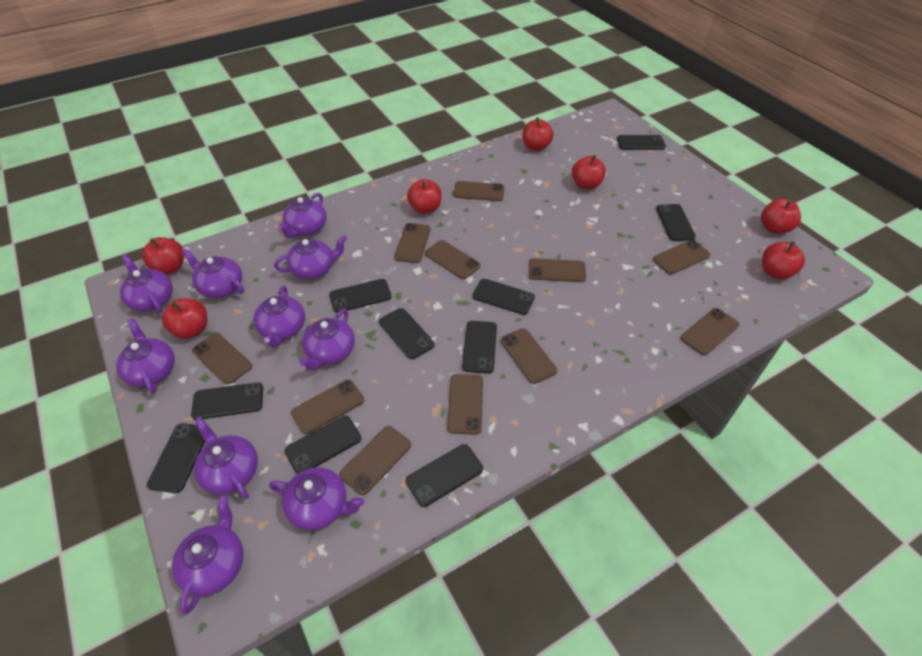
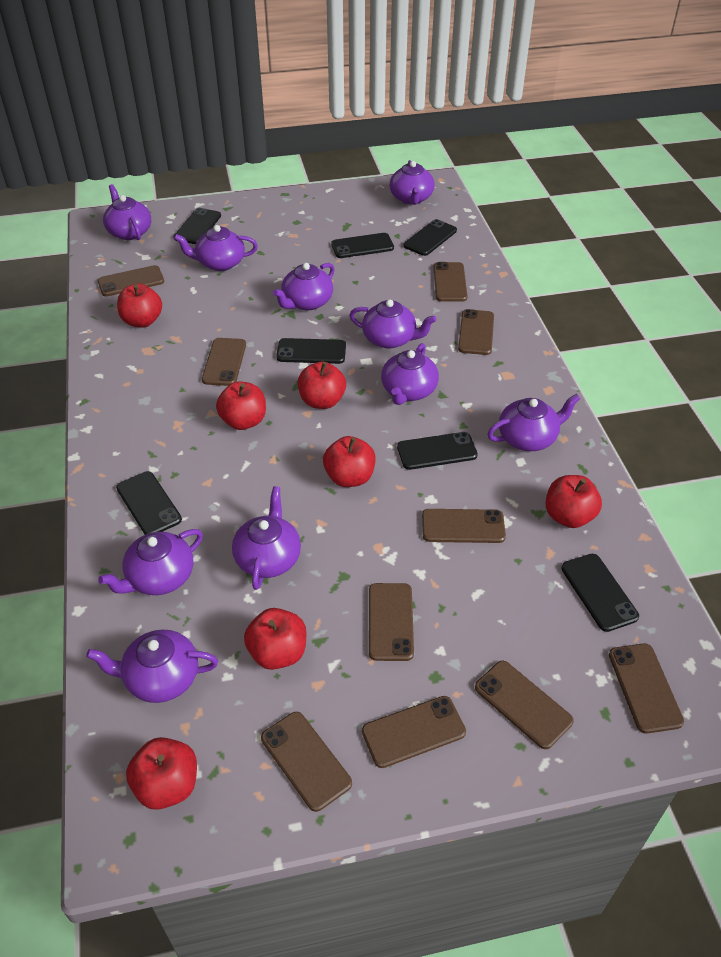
black phone: [147,423,205,493] [191,382,263,420] [285,416,361,474] [329,279,392,313] [379,308,435,359] [406,444,483,507] [462,321,497,374] [472,279,535,315] [617,135,666,150] [656,204,696,241] = 10 -> [116,471,182,535] [174,208,221,244] [276,338,346,364] [331,233,394,258] [397,432,478,470] [404,219,457,256] [561,554,639,632] = 7
brown phone: [192,333,252,384] [291,380,364,434] [339,426,411,495] [394,223,430,263] [425,240,480,279] [447,374,483,435] [453,181,504,201] [501,328,557,384] [529,258,586,282] [653,240,711,275] [681,308,739,355] = 11 -> [98,265,164,297] [202,338,246,386] [261,712,352,812] [362,696,466,768] [369,583,414,661] [422,509,506,543] [433,262,467,302] [458,309,494,355] [475,661,574,749] [609,643,684,734] = 10

